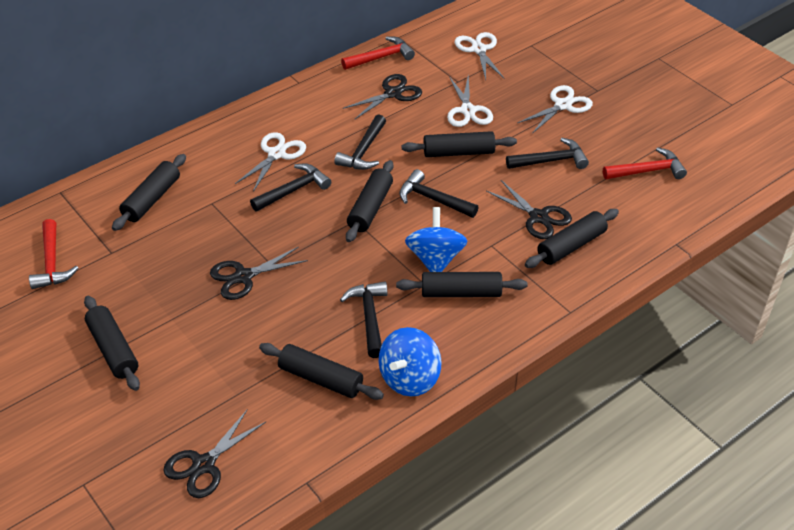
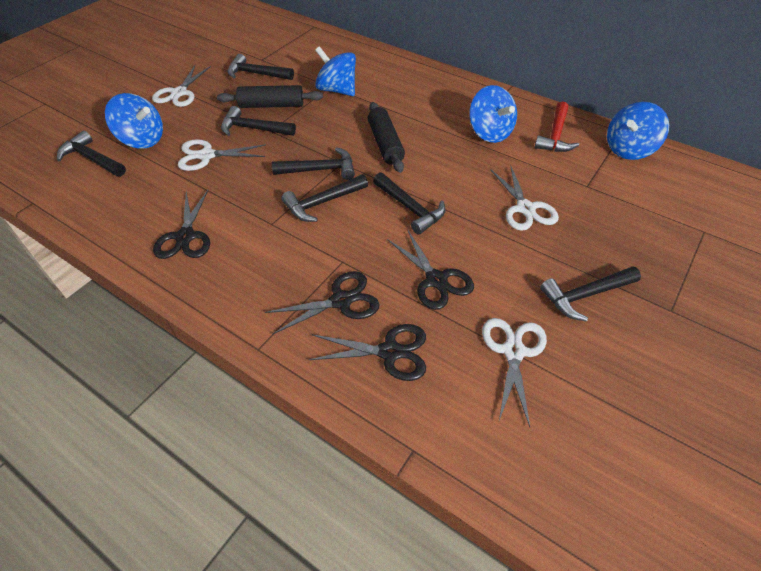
black hammer: [250,163,331,212] [334,114,386,170] [340,281,387,358] [399,169,479,218] [506,138,589,169] = 5 -> [57,131,126,177] [221,106,296,136] [228,54,294,80] [272,147,355,180] [281,174,368,222] [373,172,446,234] [540,266,641,322] = 7
black rolling pin: [84,296,140,391] [112,154,186,231] [259,343,384,400] [346,160,393,242] [396,272,528,297] [402,131,517,157] [525,209,619,268] = 7 -> [217,85,323,108] [368,102,405,173] = 2
blue spinning top: [379,327,442,396] [405,207,468,272] = 2 -> [105,93,163,149] [315,46,356,96] [469,85,517,143] [607,102,669,160] = 4
red hammer: [29,219,78,289] [341,36,415,70] [603,147,687,179] = 3 -> [534,102,579,152] = 1

